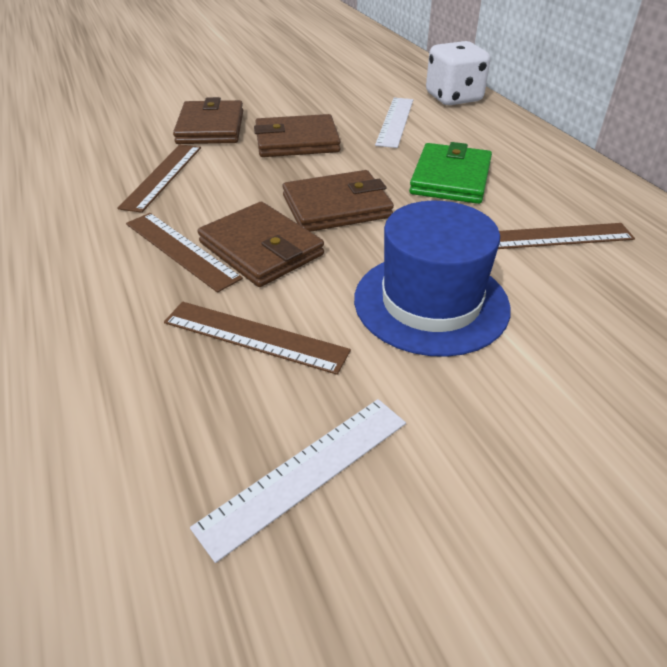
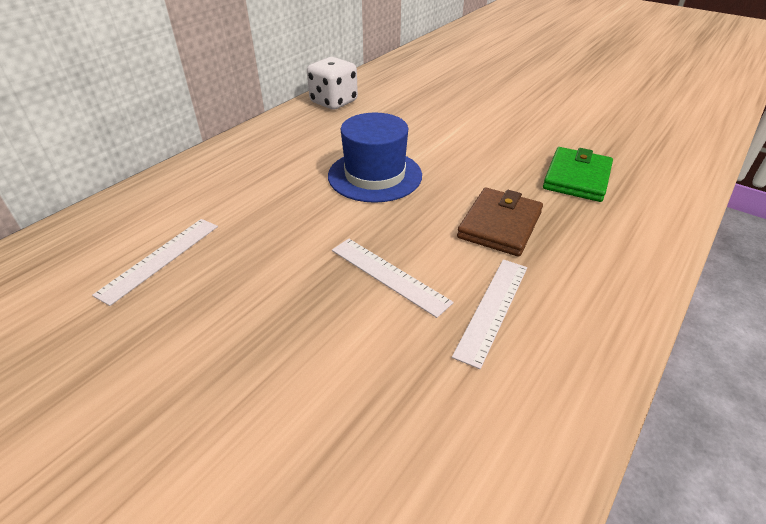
brown ruler: [117,144,201,213] [126,213,243,293] [164,302,351,375] [498,223,635,249] = 4 -> none = 0
brown wallet: [173,97,243,144] [197,202,324,287] [254,114,341,157] [282,170,394,232] = 4 -> [457,188,543,257] = 1
white ruler: [190,399,406,563] [375,98,413,148] = 2 -> [92,219,218,306] [332,239,454,318] [452,259,527,369] = 3

